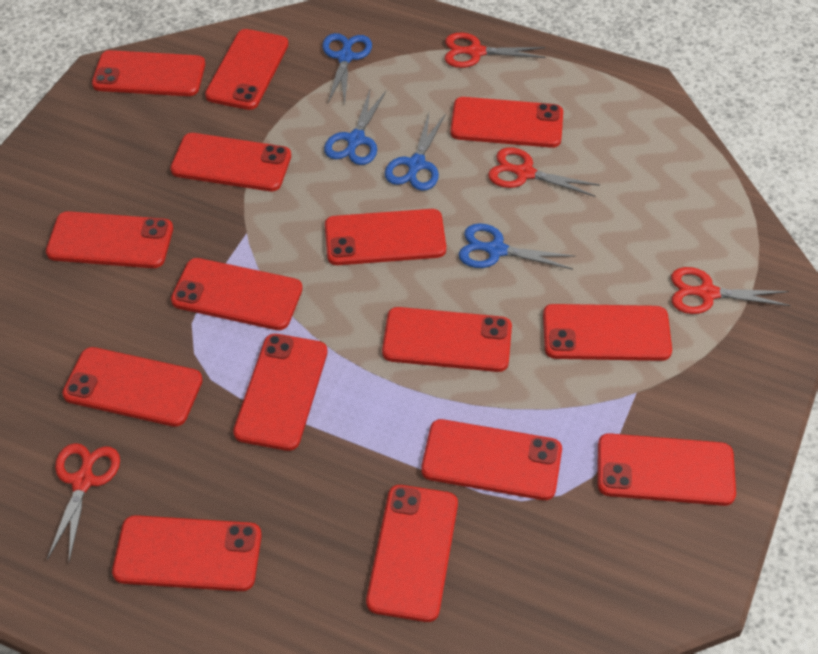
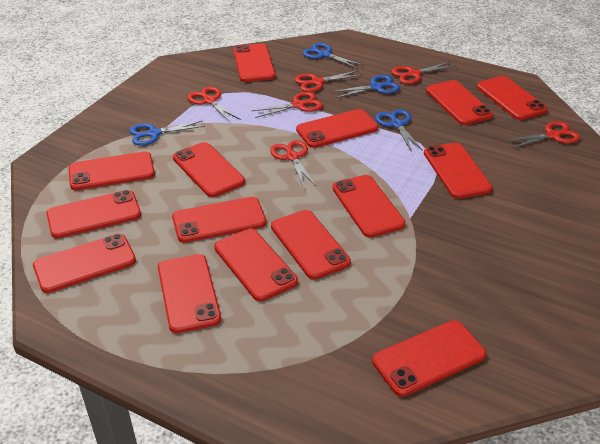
red scissors: [47,443,120,561] [445,33,545,68] [488,147,600,197] [671,267,791,314] = 4 -> [187,86,241,123] [251,92,323,118] [270,140,316,187] [295,70,361,92] [391,61,456,84] [505,121,580,148] = 6

